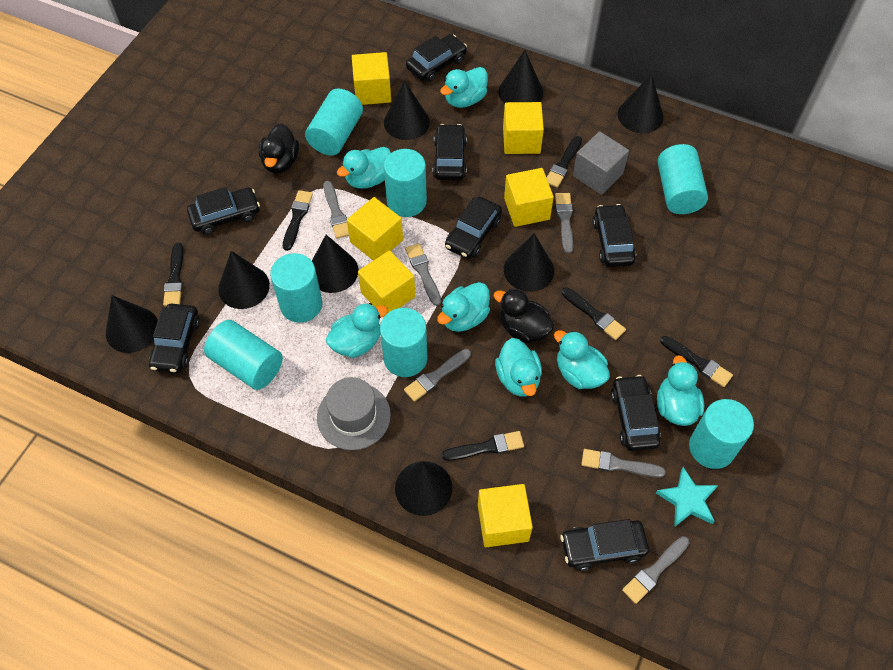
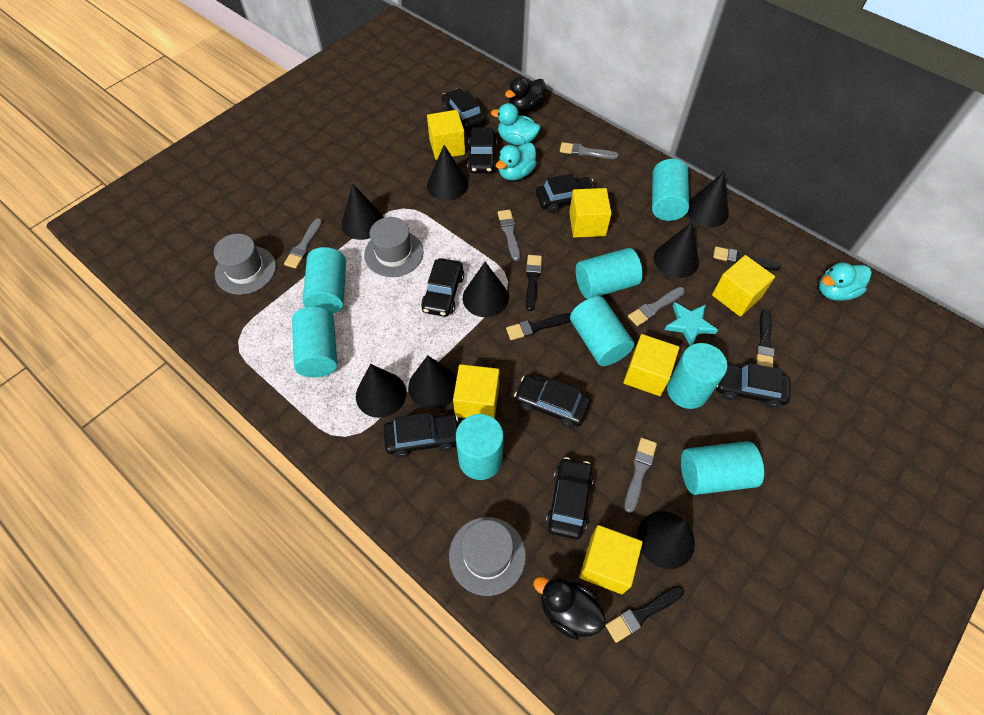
black brush: [163,243,183,306] [283,190,313,251] [442,431,524,461] [546,136,582,188] [562,287,626,340] [660,336,733,387] = 6 -> [506,313,571,340] [526,255,542,311] [606,586,684,643] [713,246,781,271] [756,309,774,367] = 5
grey brush: [323,181,349,239] [404,349,471,402] [405,243,441,306] [555,193,573,254] [581,449,666,478] [622,536,690,604] = 6 -> [284,218,322,269] [498,209,520,261] [560,142,619,159] [624,438,657,513] [628,287,685,326] = 5
grey cube: [573,131,629,195] = 1 -> none = 0
grey hat: [317,377,391,450] = 1 -> [214,234,276,295] [364,217,424,277] [449,517,526,596] = 3
turquoise cylinder: [204,320,283,390] [270,253,322,323] [305,88,363,156] [380,308,428,377] [384,149,427,217] [658,144,708,214] [689,399,754,469] = 7 -> [292,306,337,377] [303,247,346,314] [456,414,504,480] [570,296,634,366] [576,248,643,299] [652,159,689,221] [667,343,728,409] [681,441,764,495] = 8
turquoise duck: [326,303,388,358] [337,147,391,189] [437,282,490,332] [440,67,488,108] [495,338,542,397] [554,330,610,389] [657,355,704,426] = 7 -> [491,103,540,146] [496,143,537,181] [819,262,872,301] = 3

